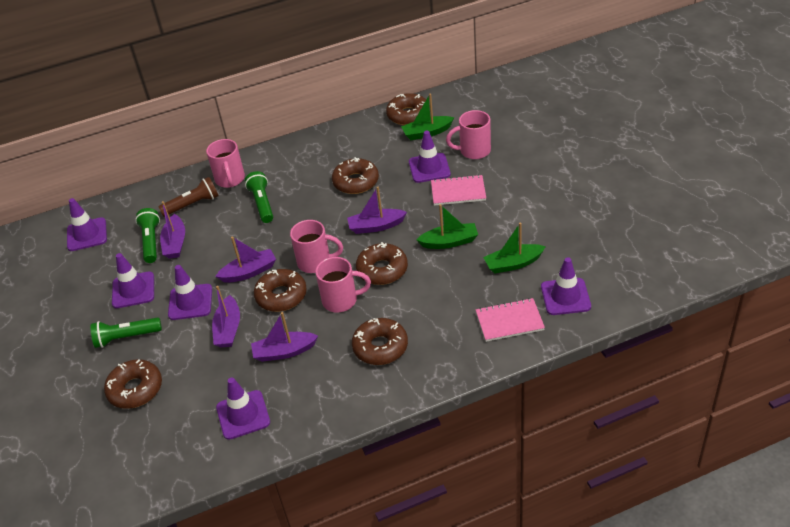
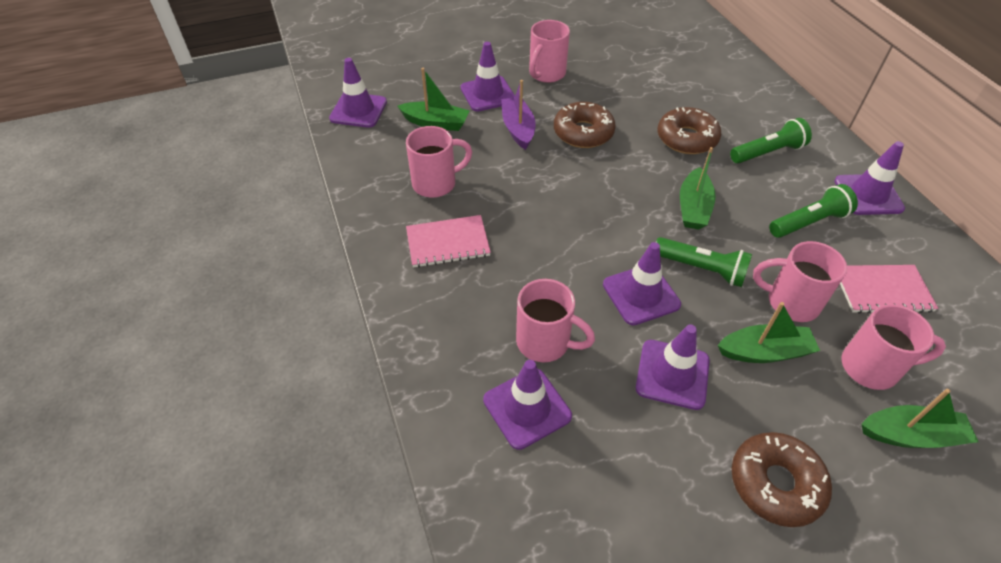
brown donut: [104,359,162,409] [254,269,307,312] [332,157,379,194] [352,318,408,365] [356,242,408,285] [386,93,430,125] = 6 -> [554,102,616,148] [658,107,721,154] [732,432,832,527] = 3
brown flashlight: [159,177,218,217] = 1 -> none = 0
green boat: [401,93,454,140] [416,204,478,249] [483,223,546,274] = 3 -> [398,68,470,131] [680,147,716,230] [718,302,820,363] [861,389,978,448] = 4
pink mug: [206,139,245,188] [290,220,343,273] [315,257,371,312] [446,110,491,159] = 4 -> [406,126,472,198] [516,279,595,362] [529,20,570,83] [753,241,847,322] [841,304,946,390] = 5
purple boat: [160,201,185,259] [212,286,240,347] [215,237,276,283] [251,312,318,362] [347,187,407,234] = 5 -> [501,80,536,150] = 1

